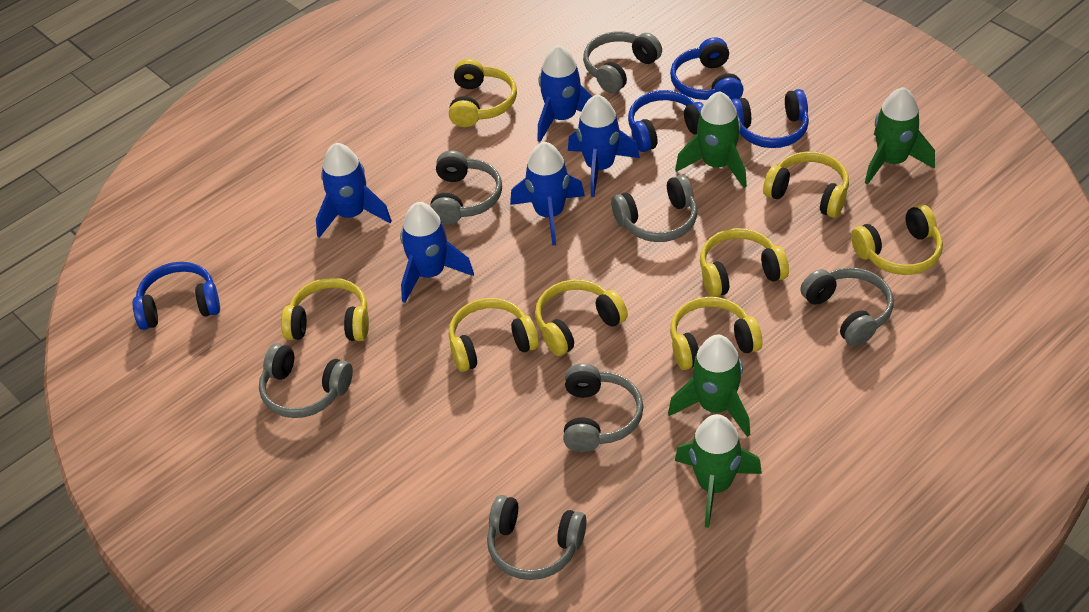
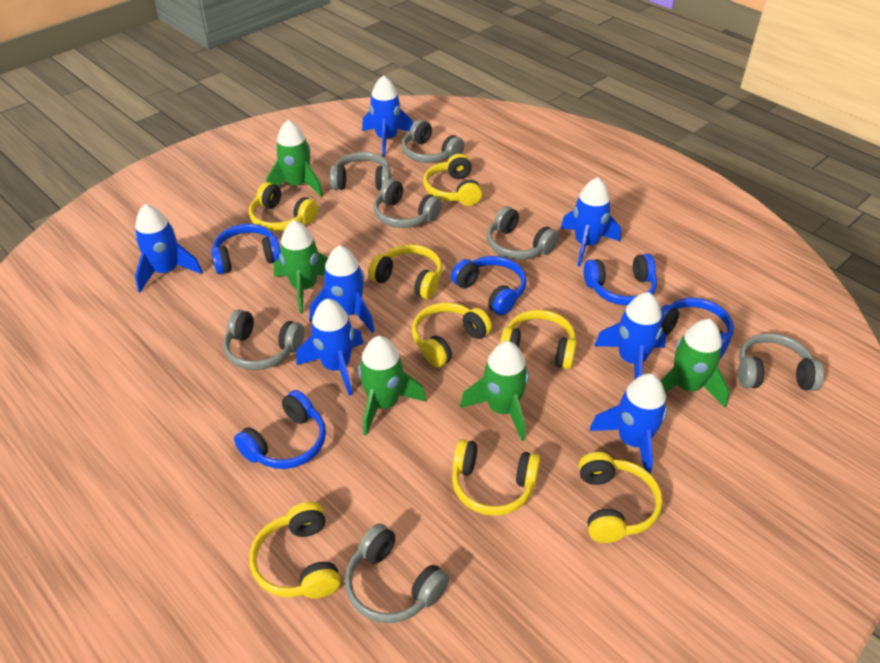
blue headphones: [132,262,220,330] [628,90,704,152] [670,37,744,100] [731,89,809,148] = 4 -> [211,224,281,274] [234,390,326,469] [451,256,526,315] [584,254,657,305] [661,298,734,359] = 5
blue rocket: [316,143,392,238] [400,202,474,303] [510,142,585,245] [537,45,592,142] [568,94,640,197] = 5 -> [135,204,203,292] [297,299,364,396] [310,245,375,333] [362,75,413,156] [560,177,621,267] [589,373,668,474] [594,292,666,379] = 7
green rocket: [668,335,750,437] [675,91,747,188] [675,414,762,528] [865,87,935,185] = 4 -> [266,120,323,197] [274,220,328,314] [358,336,426,436] [460,341,529,441] [660,319,730,408] = 5

